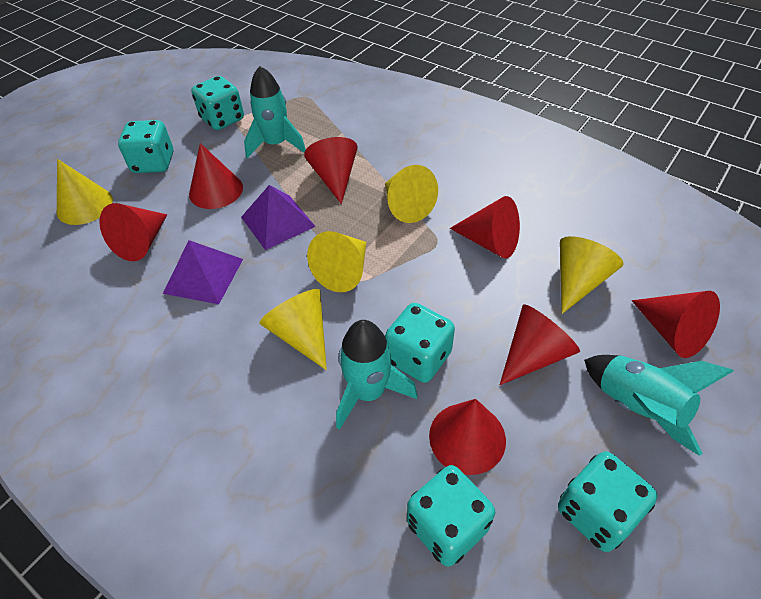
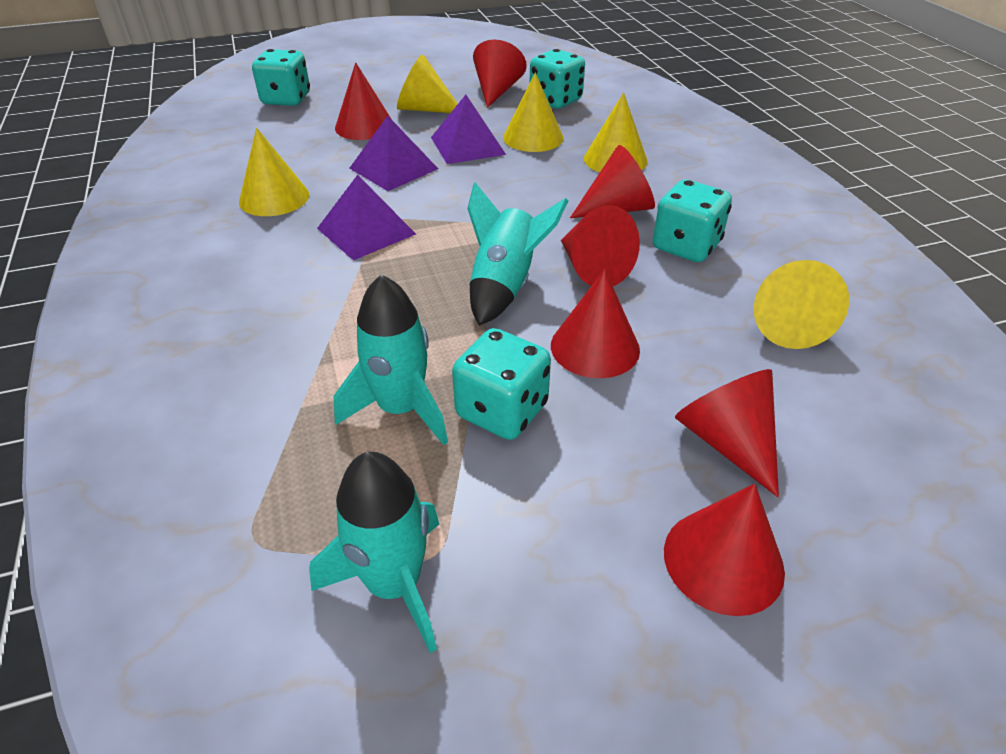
purple pyramid: [163,240,243,304] [241,185,316,250] = 2 -> [317,175,416,260] [349,116,438,191] [431,95,506,164] = 3
turquoise dice: [118,120,173,173] [191,76,244,130] [385,303,455,383] [407,465,495,566] [558,451,657,552] = 5 -> [252,49,310,106] [452,328,551,440] [529,49,585,108] [653,180,732,262] = 4

